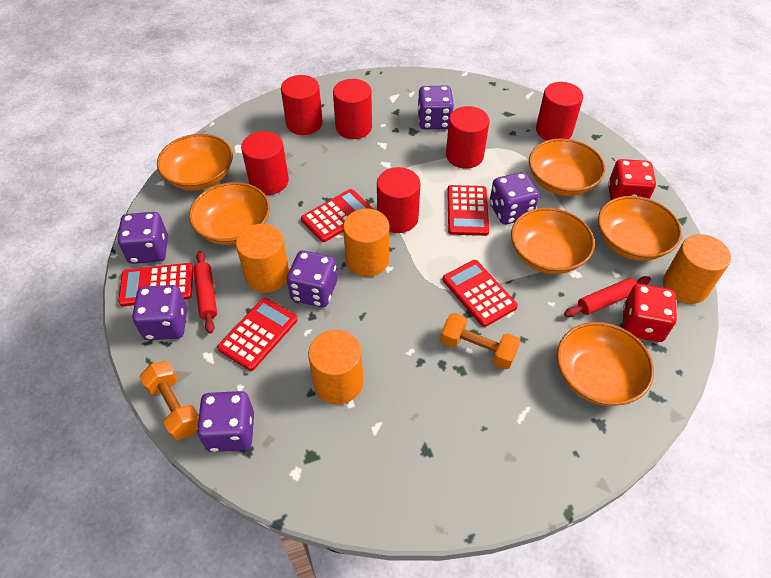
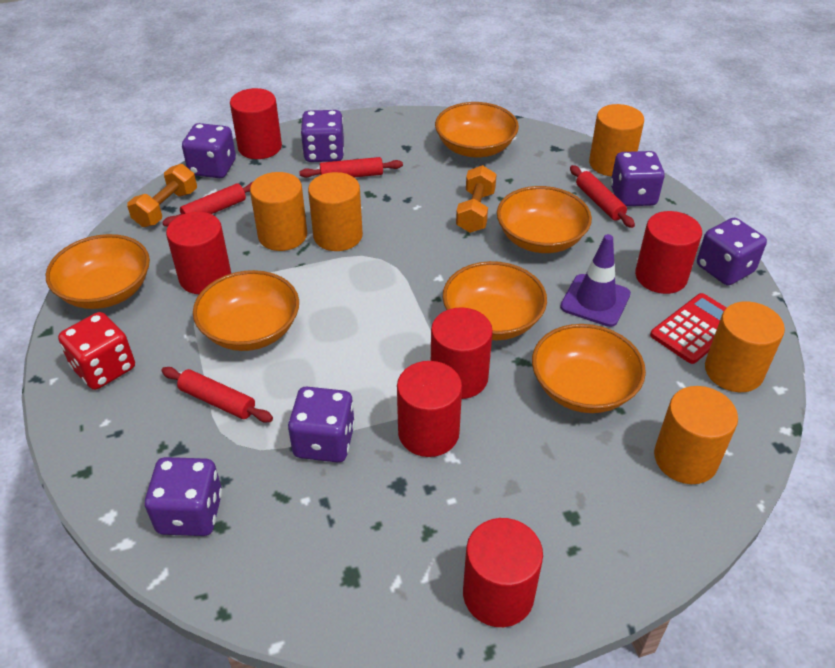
orange cylinder: [236,224,289,293] [308,330,363,404] [343,208,389,277] [663,234,731,304] = 4 -> [250,172,307,251] [308,172,363,251] [589,104,644,176] [654,386,738,484] [705,301,785,392] = 5
purple traffic cone: none = 0 -> [560,234,631,327] = 1
red calculator: [118,263,193,306] [217,298,298,371] [301,189,373,242] [442,260,518,327] [447,185,489,236] = 5 -> [650,293,727,364] = 1
red dice: [608,159,656,200] [623,284,677,342] = 2 -> [58,312,135,390] = 1
red rolling pin: [193,251,217,334] [564,276,651,317] = 2 -> [161,367,273,423] [162,182,253,227] [299,157,403,178] [570,165,635,228] = 4

